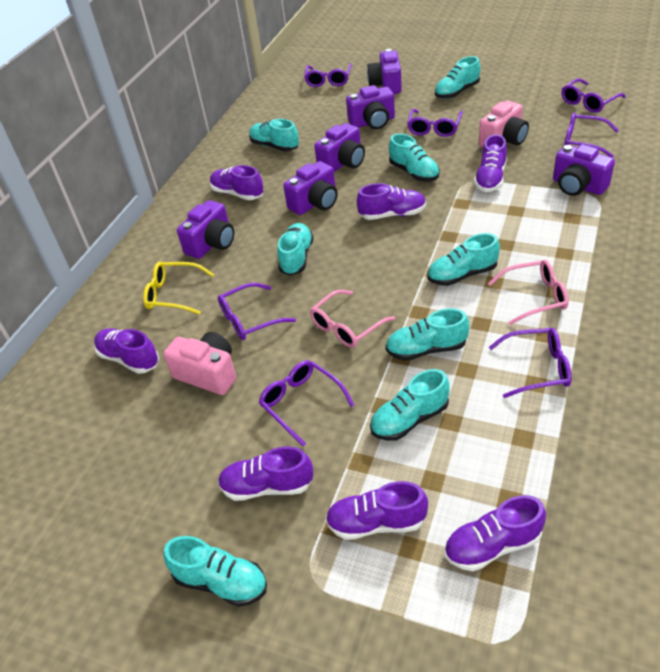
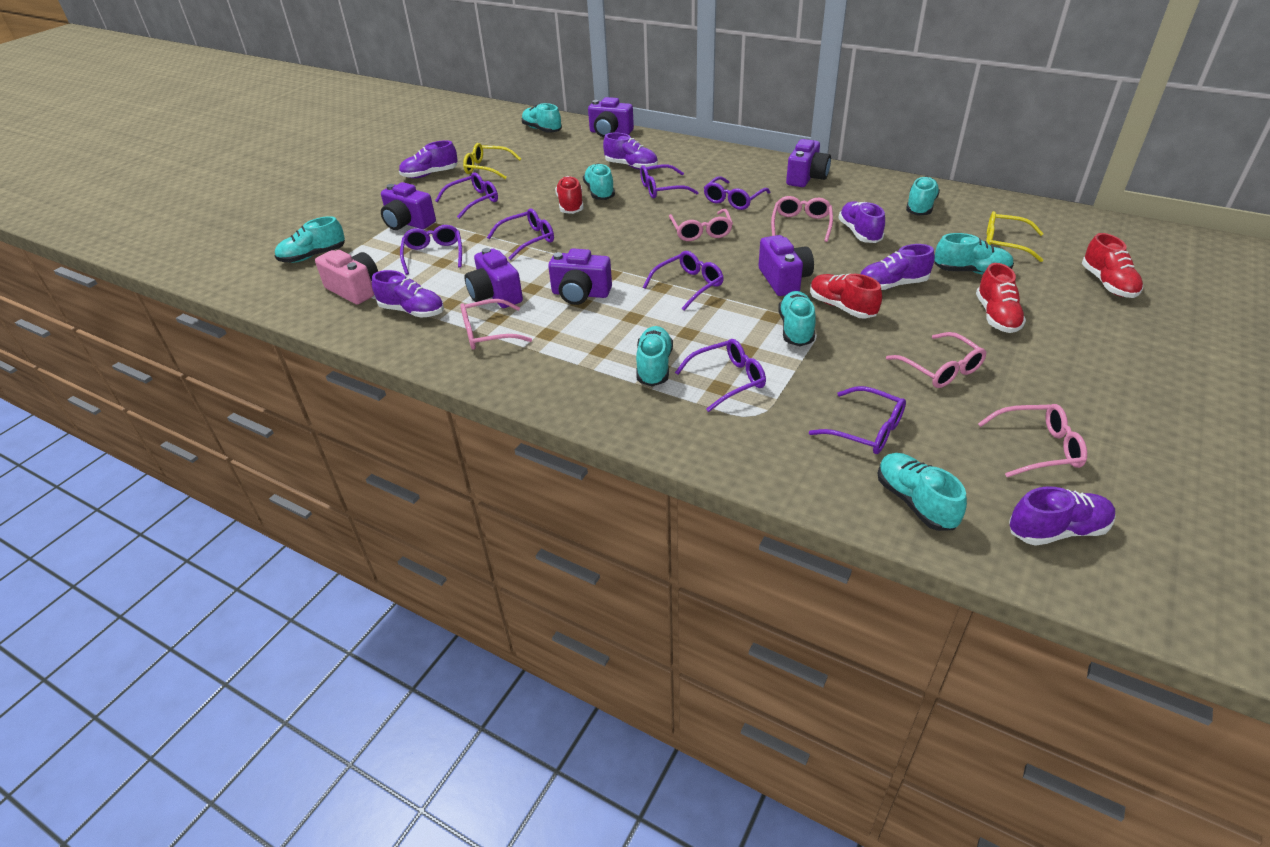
pink camera: [163,332,236,395] [479,101,529,147] = 2 -> [315,250,378,305] = 1
pink glasses: [310,290,395,348] [488,260,569,325] = 2 -> [460,299,532,350] [669,209,733,241] [771,196,833,242] [886,332,987,388] [978,404,1087,477] = 5
purple glasses: [218,283,296,340] [259,360,354,446] [304,63,352,87] [407,109,463,137] [489,328,572,398] [561,79,626,113] [564,113,619,158] = 7 -> [400,225,462,275] [435,172,498,219] [487,209,554,260] [640,164,699,198] [643,251,724,310] [675,339,766,412] [704,176,770,210] [809,386,906,454] = 8
purple shoe: [94,328,159,374] [210,165,264,200] [218,447,314,501] [326,481,428,540] [357,183,426,220] [444,495,546,571] [474,134,507,192] = 7 -> [372,270,444,318] [399,140,458,178] [603,132,658,170] [838,201,885,243] [860,244,935,290] [1009,486,1116,546] = 6
red shoe: none = 0 -> [555,176,584,214] [810,274,882,319] [976,263,1026,333] [1082,233,1143,298] = 4
yellow glasses: [143,262,214,315] = 1 -> [463,143,521,179] [986,211,1044,262] = 2

